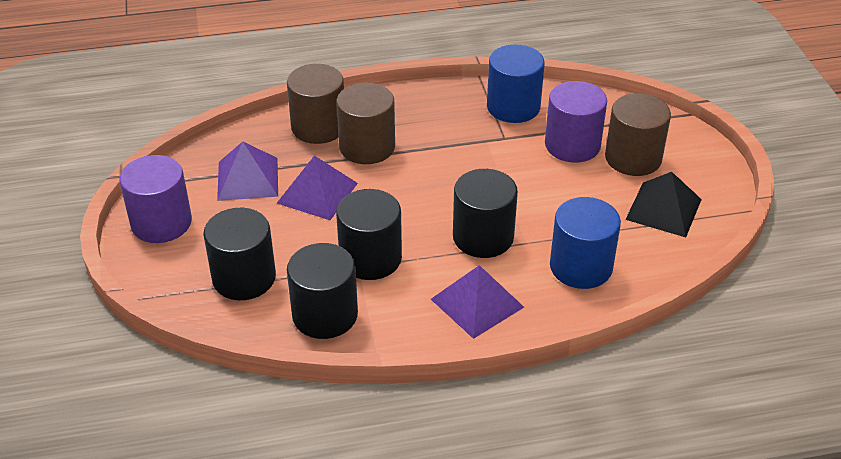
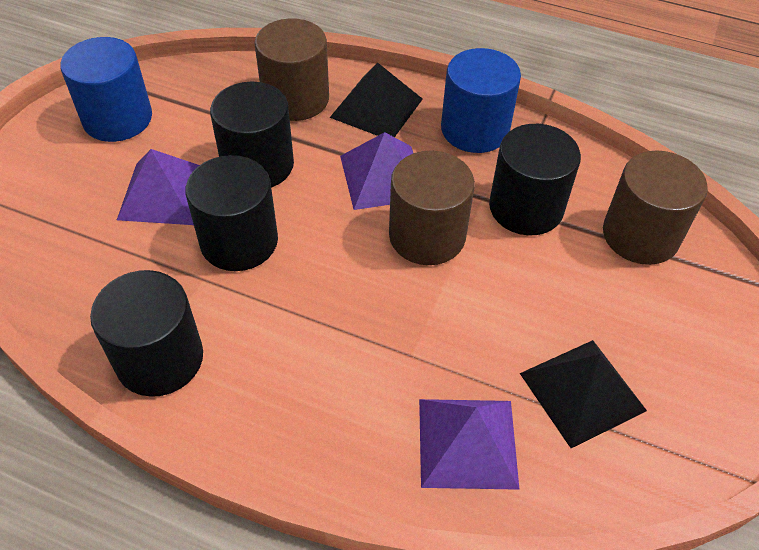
black pyramid: [625,172,702,237] = 1 -> [330,62,423,137] [520,340,647,448] = 2
purple cylinder: [119,155,192,243] [545,81,607,162] = 2 -> none = 0

